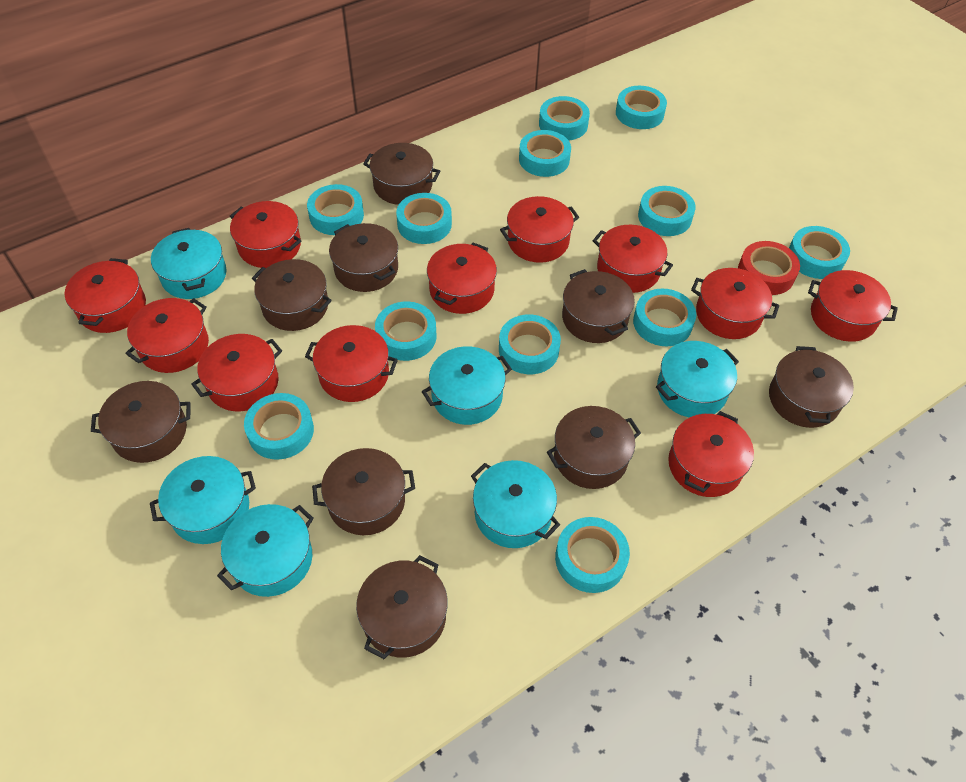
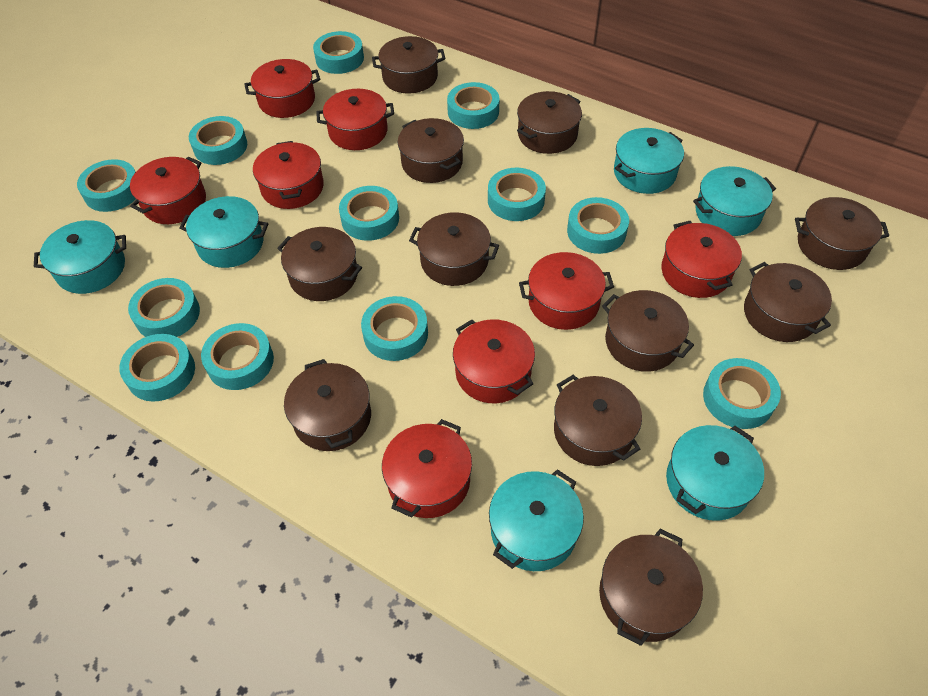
brown pot: [91,381,191,463] [252,259,332,331] [312,448,415,535] [329,223,398,292] [356,555,448,659] [363,143,440,205] [547,406,641,489] [562,269,635,343] [769,346,854,428] = 9 -> [277,227,362,301] [284,359,371,451] [372,36,445,94] [398,118,464,183] [409,212,499,286] [517,91,582,154] [554,375,642,466] [599,529,703,646] [602,290,694,372] [744,262,832,342] [795,197,889,270] = 11
red pot: [65,258,146,333] [125,298,209,373] [191,334,282,411] [230,201,301,268] [305,325,398,402] [427,243,497,314] [500,196,579,263] [592,225,673,293] [668,411,754,497] [691,268,779,339] [808,270,898,342] = 11 -> [130,157,206,224] [244,59,320,118] [253,141,324,209] [316,89,394,150] [382,419,472,518] [453,319,535,403] [519,252,614,330] [661,221,742,298] = 8
red tape: [738,241,800,295] = 1 -> none = 0

